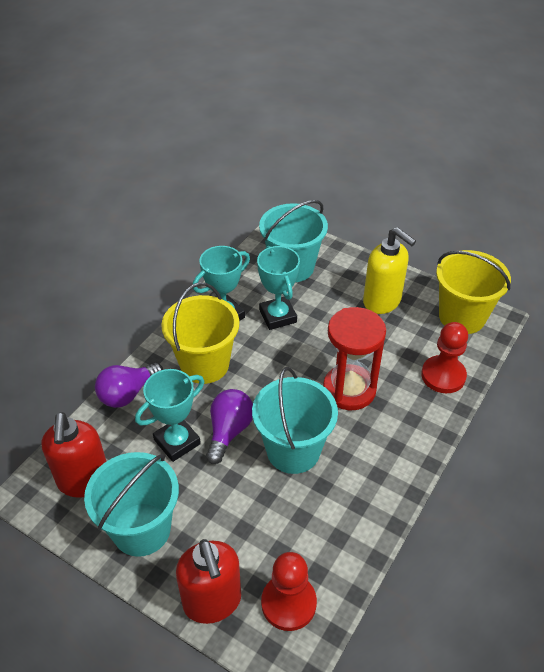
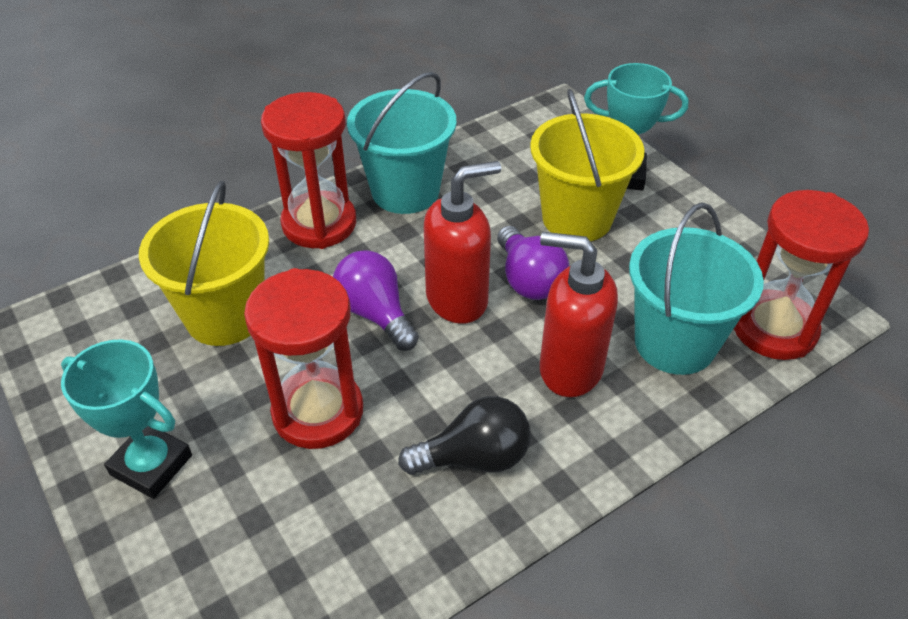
black light bulb: none = 0 -> [398,396,531,475] = 1
red hourglass: [323,307,386,410] = 1 -> [244,268,363,449] [261,92,356,249] [733,190,869,360] = 3
red pawn: [261,552,317,631] [421,322,468,393] = 2 -> none = 0
turquoise bucket: [84,452,179,557] [252,367,338,474] [259,200,328,282] = 3 -> [347,72,456,214] [629,202,764,375] = 2
turquoise trophy: [135,369,204,462] [193,246,250,321] [257,246,300,330] = 3 -> [61,339,192,499] [584,63,688,191] = 2
yellow soap dispenser: [363,227,416,314] = 1 -> none = 0

